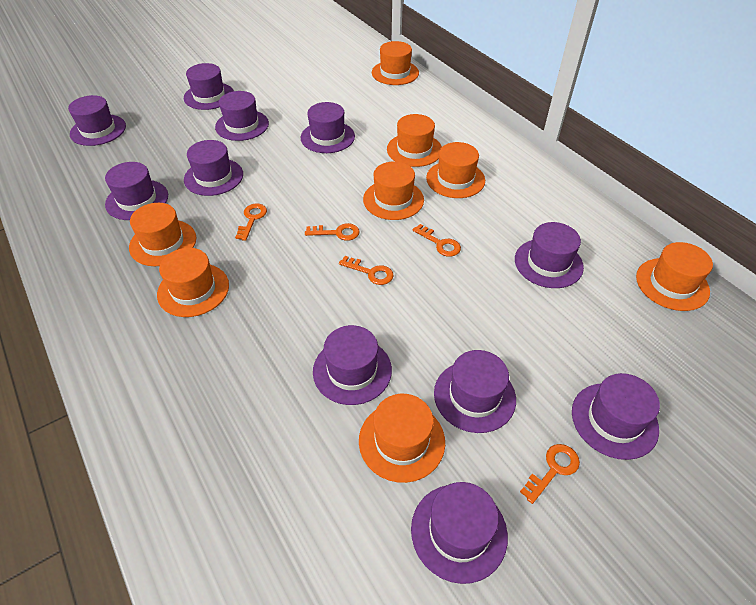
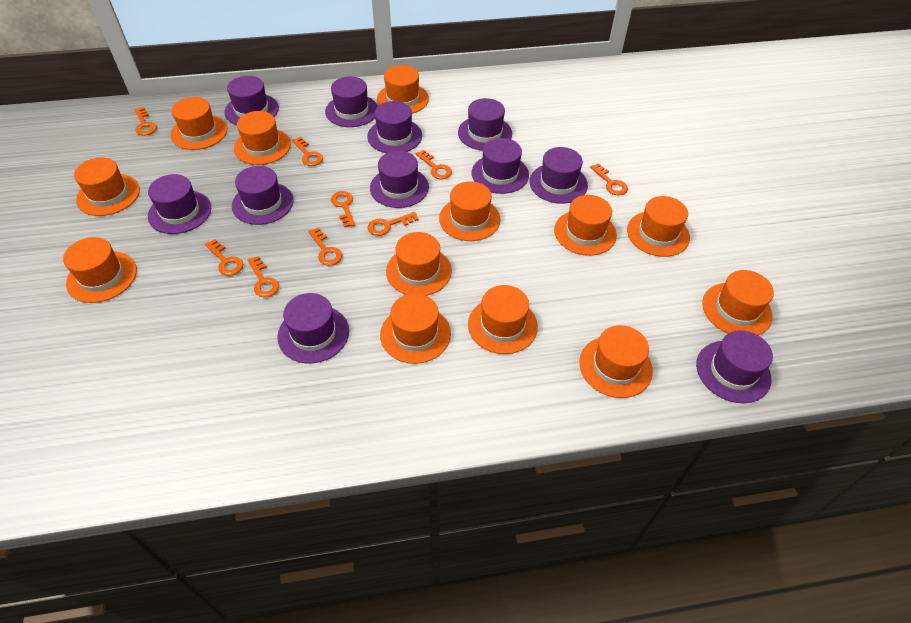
orange hat: [129,203,196,266] [157,248,229,317] [359,394,445,483] [363,161,424,220] [372,41,419,85] [387,114,442,167] [426,142,485,198] [636,242,713,311] = 8 -> [63,237,137,303] [74,157,140,216] [170,97,227,150] [234,111,291,165] [377,65,429,114] [380,293,451,364] [386,232,452,296] [439,181,500,241] [468,285,538,354] [554,195,617,256] [579,325,653,398] [627,196,690,257] [702,270,774,335] = 13
orange key: [235,203,267,241] [305,223,360,241] [339,256,394,285] [412,224,461,257] [520,444,580,504] = 5 -> [135,107,157,135] [205,239,243,276] [248,256,279,297] [292,137,323,166] [308,227,343,265] [331,191,355,227] [368,212,419,236] [416,150,452,179] [590,163,628,195] = 9

